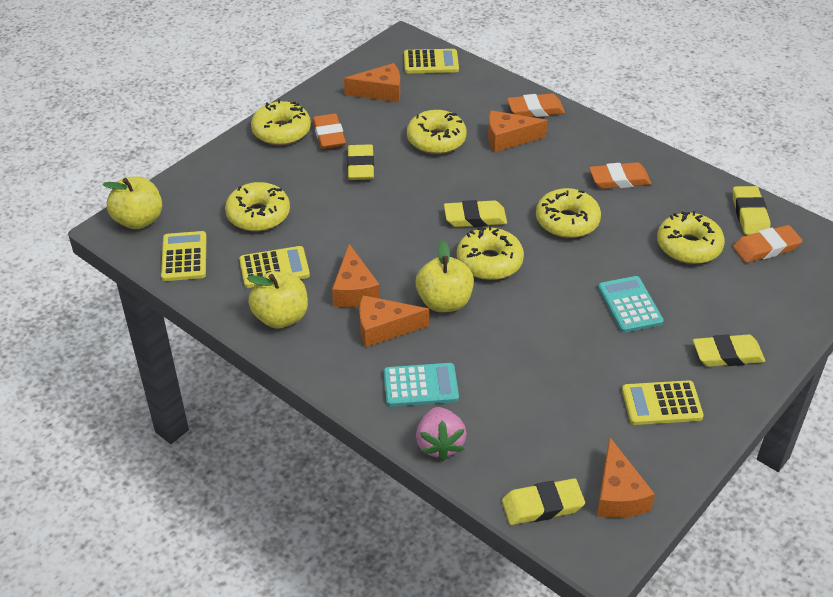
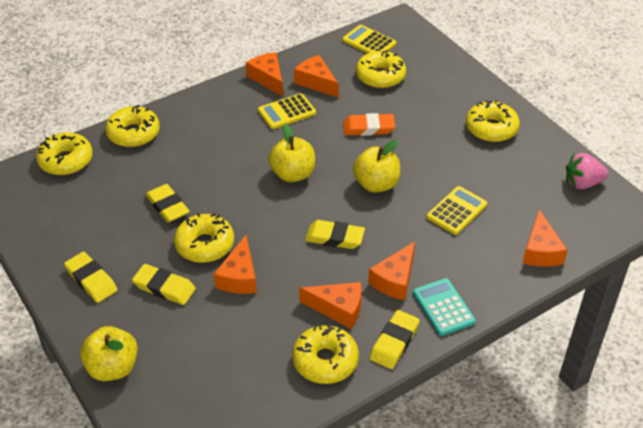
orange cheese: [332,244,380,307] [344,63,400,102] [359,295,429,347] [488,110,548,152] [597,438,655,518] = 5 -> [214,235,257,294] [246,52,283,96] [294,55,339,98] [299,282,362,329] [368,241,415,300] [522,210,568,267] = 6
orange eraser: [312,114,346,149] [507,93,565,117] [589,162,651,189] [733,225,802,263] = 4 -> [343,113,395,136] = 1
turquoise calculator: [384,363,459,407] [598,276,664,333] = 2 -> [413,278,476,336] = 1
yellow calculator: [161,231,206,281] [239,246,310,288] [404,49,459,73] [622,380,704,425] = 4 -> [258,93,316,129] [342,25,396,54] [427,186,487,235] = 3

